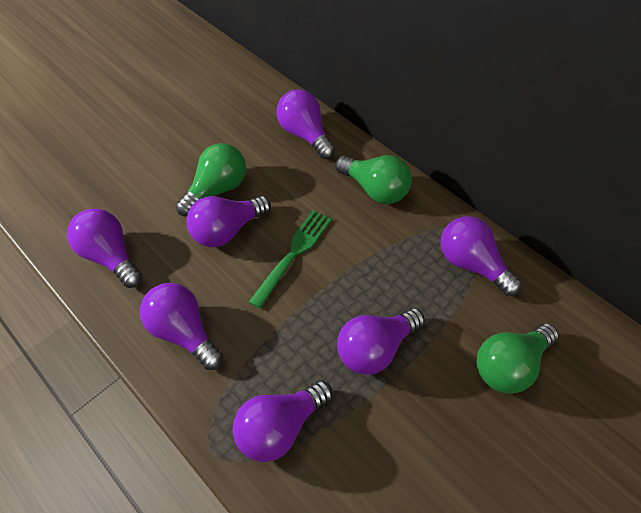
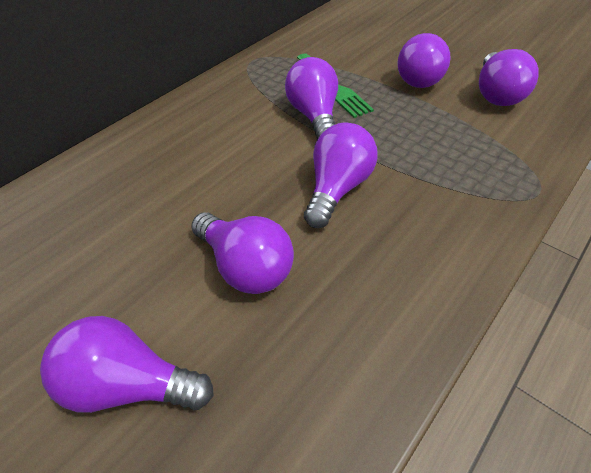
green light bulb: [176,143,246,217] [335,155,412,204] [477,323,559,394] = 3 -> none = 0
purple light bulb: [67,209,142,288] [140,283,223,370] [186,196,271,247] [233,380,332,462] [277,89,335,159] [337,308,425,375] [440,216,522,296] = 7 -> [40,316,214,413] [191,212,294,294] [285,57,338,140] [304,123,377,228] [397,33,451,88] [479,49,539,106] = 6

